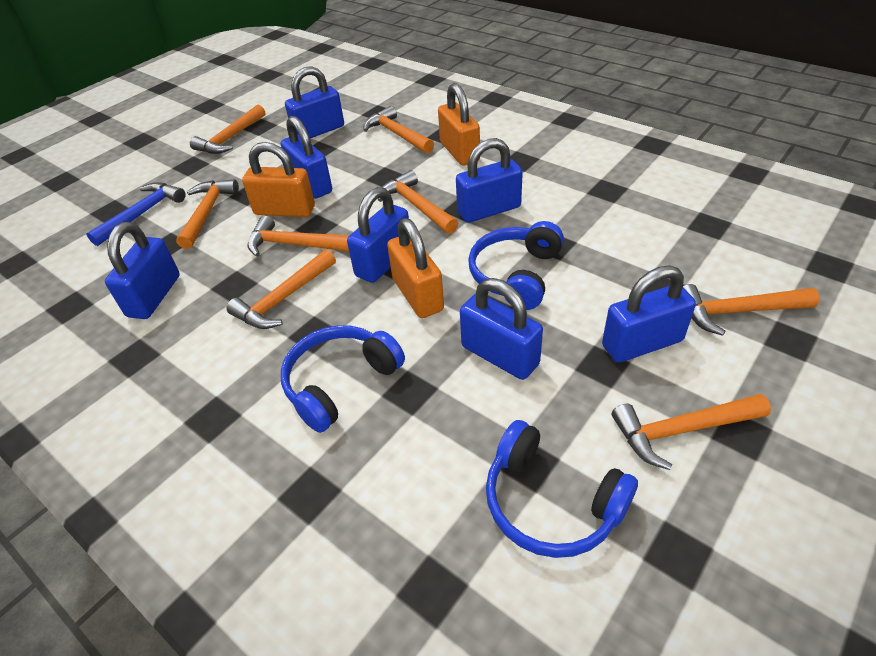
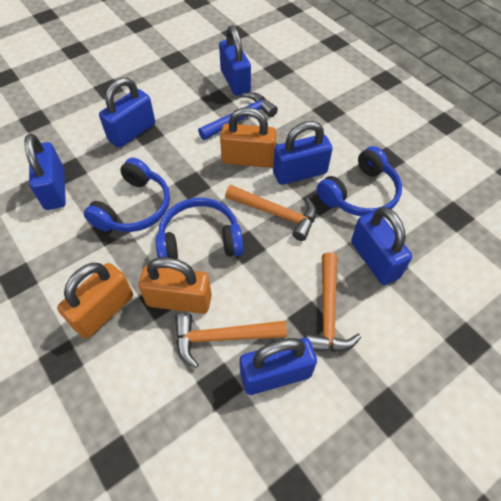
blue padlock: [105,222,180,319] [281,116,332,199] [285,66,344,138] [347,187,409,283] [456,138,523,223] [460,278,543,380] [602,266,696,363] = 7 -> [24,133,66,210] [99,77,155,148] [219,25,251,96] [240,338,317,395] [273,121,332,185] [351,207,412,285] = 6
orange hammer: [176,180,239,249] [190,104,265,154] [226,249,336,329] [247,216,349,257] [364,106,434,153] [378,170,458,234] [612,394,771,470] [683,284,820,336] = 8 -> [175,313,287,368] [225,185,316,241] [305,252,361,352] = 3

